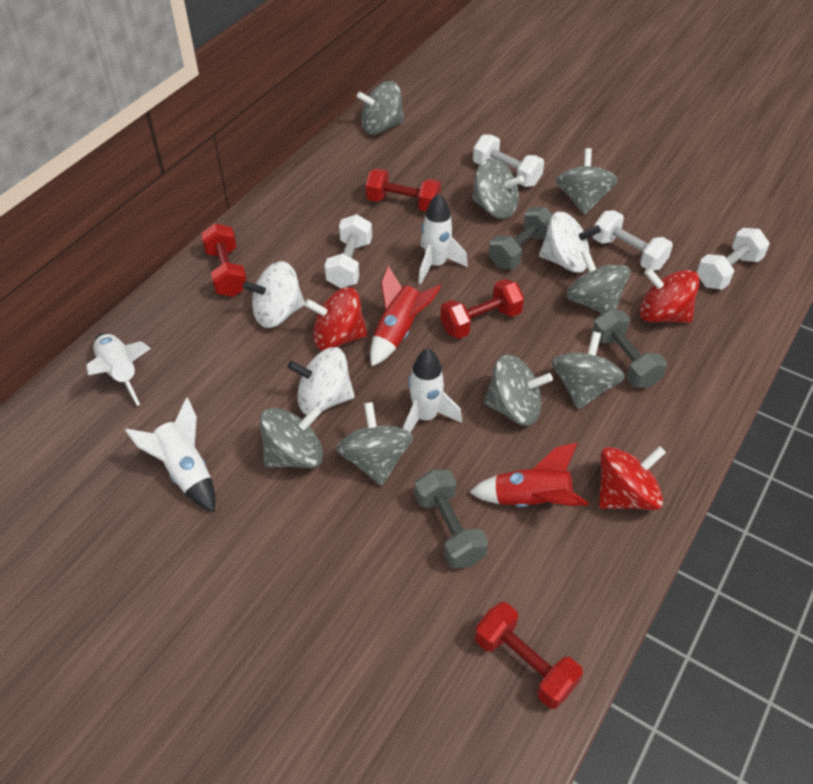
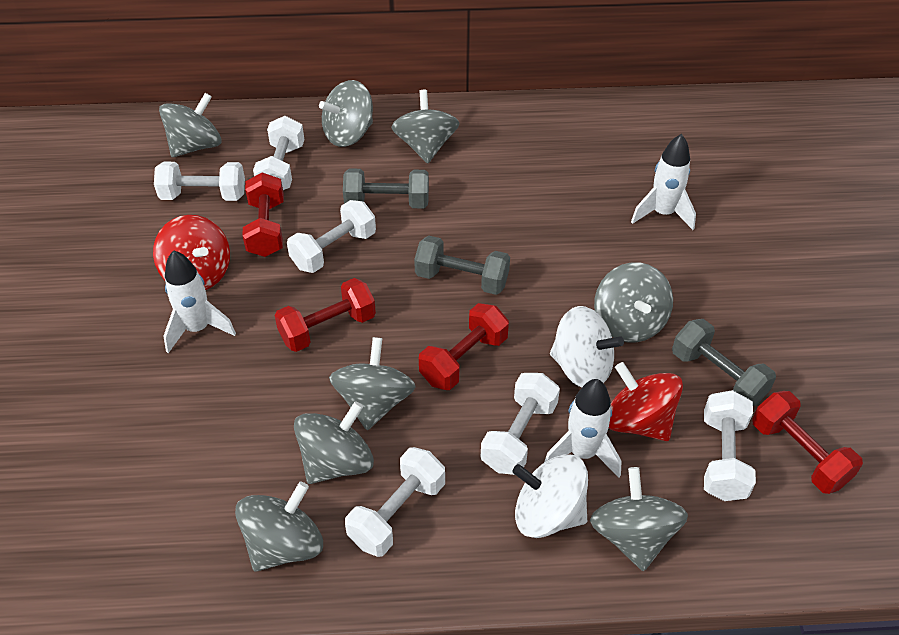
red rocket: [370,266,441,366] [470,443,589,507] = 2 -> none = 0
red spinning top: [304,287,367,351] [599,446,666,510] [639,268,700,323] = 3 -> [153,215,230,290] [609,362,683,441] = 2
white dumbbell: [324,214,372,288] [473,134,544,187] [593,210,673,271] [696,228,770,290] = 4 -> [154,162,245,201] [253,116,305,190] [287,200,376,273] [345,447,445,557] [481,373,560,475] [704,390,756,501] = 6
white rocket: [86,333,151,406] [125,398,216,512] [403,348,462,432] [418,193,468,284] = 4 -> [163,250,236,353] [544,379,621,478] [631,134,696,230] = 3
white spinning top: [243,261,305,328] [287,347,355,415] [539,212,601,273] = 3 -> [512,454,588,538] [550,306,624,387] = 2

